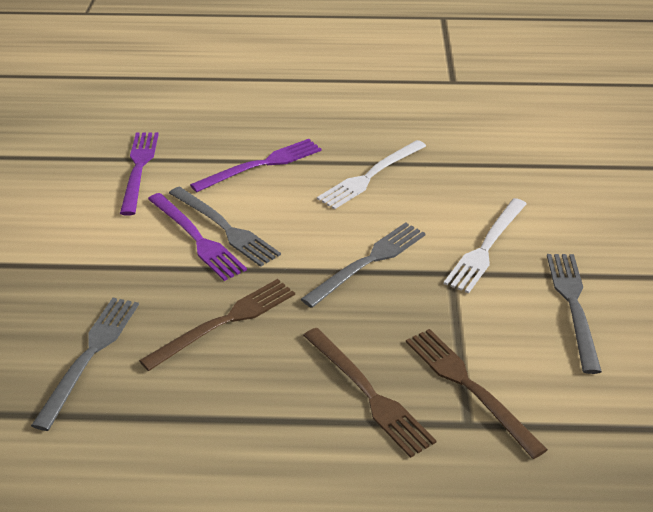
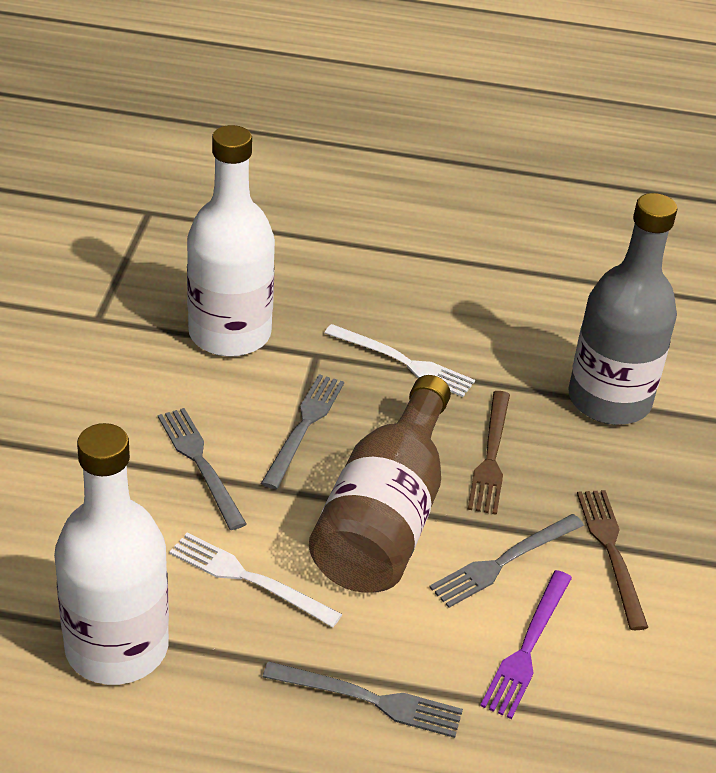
brown bottle: none = 0 -> [309,375,451,593] = 1
brown fork: [139,279,295,371] [303,328,437,458] [406,329,548,459] = 3 -> [468,391,510,515] [577,490,648,630] = 2
grey bottle: none = 0 -> [569,193,678,425] = 1
purple fork: [120,132,159,216] [148,193,247,281] [190,139,322,192] = 3 -> [480,570,572,719] = 1
white bottle: none = 0 -> [54,423,169,685] [187,125,275,357] = 2

